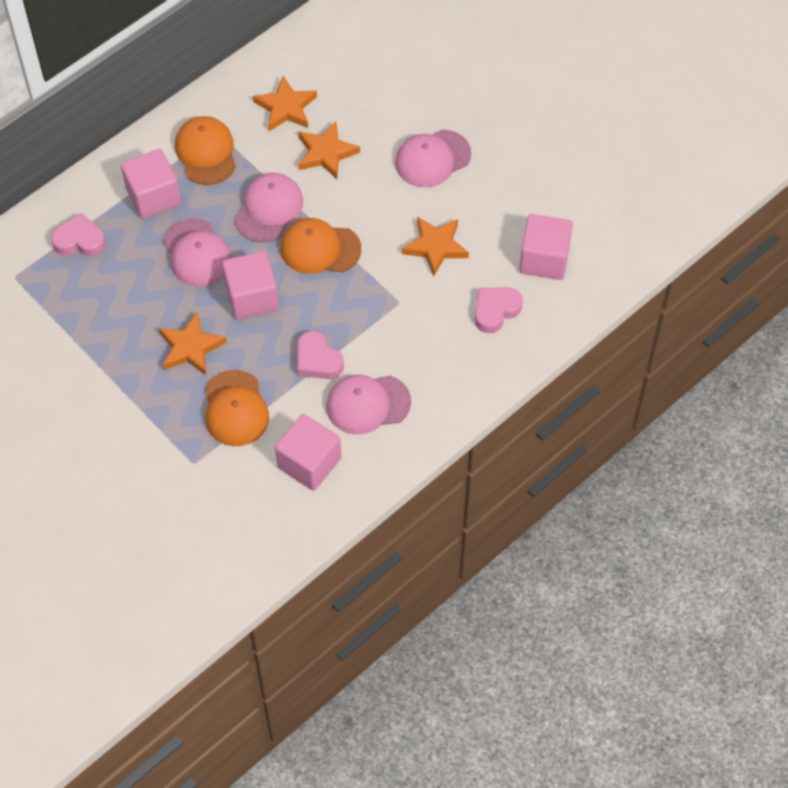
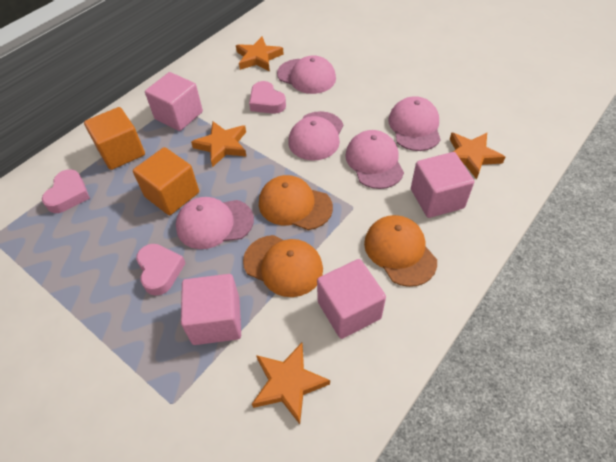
orange cube: none = 0 -> [84,107,145,170] [133,147,199,215] = 2
pink cap: [164,218,232,287] [235,173,303,242] [326,375,411,434] [395,130,471,188] = 4 -> [176,197,254,249] [277,55,336,94] [288,111,343,161] [345,130,404,189] [389,96,441,151] = 5

